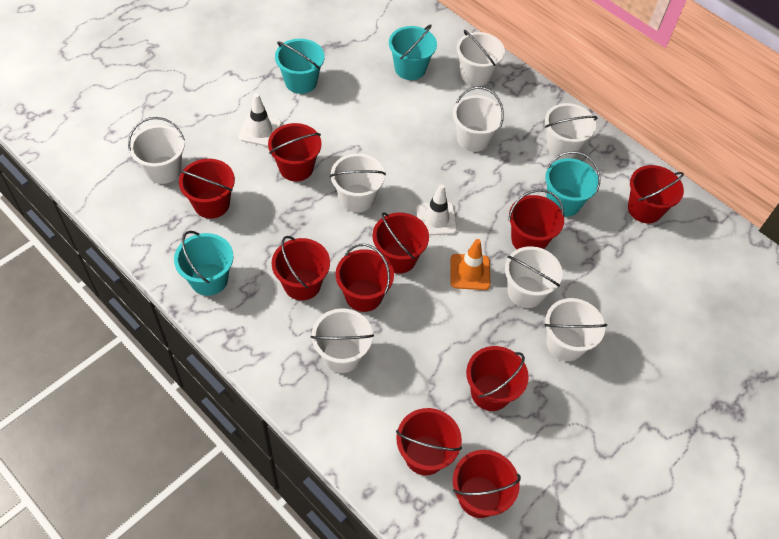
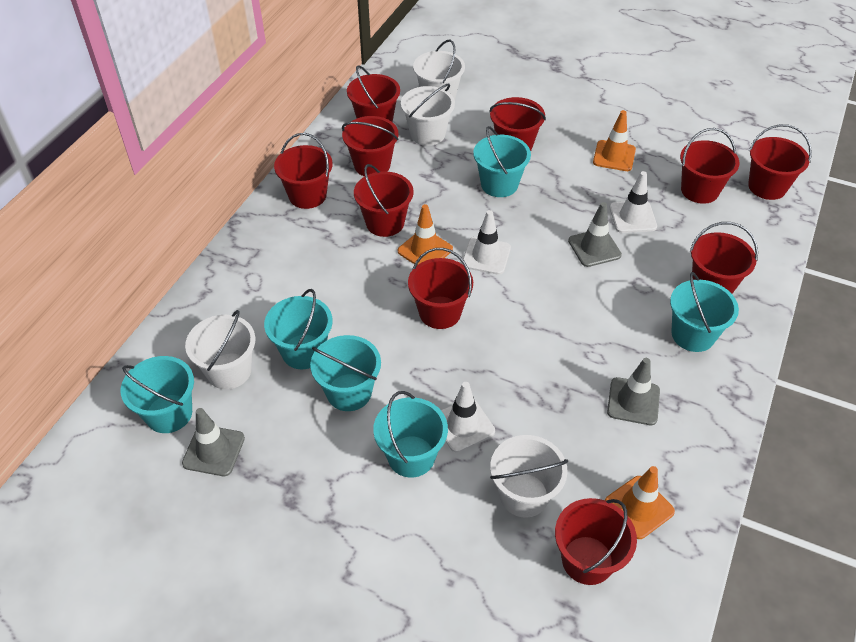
grey traffic cone: none = 0 -> [182,408,245,476] [568,202,622,267] [607,358,660,425] = 3
orange traffic cone: [450,239,491,290] = 1 -> [398,204,453,265] [593,110,636,171] [605,466,675,539] = 3
turquoise bucket: [174,231,233,296] [275,39,325,94] [389,24,437,80] [545,151,601,217] = 4 -> [121,356,194,433] [264,289,333,369] [310,335,381,411] [373,391,448,478] [473,126,531,197] [670,272,739,352] = 6
white bucket: [128,117,185,184] [310,308,374,373] [330,153,386,213] [453,87,504,152] [457,30,505,86] [505,246,563,308] [544,298,607,361] [545,103,598,159] = 8 -> [185,310,256,389] [401,84,455,146] [413,40,465,100] [490,435,568,518] = 4
white traffic cone: [239,93,282,147] [416,184,457,235] = 2 -> [441,382,495,453] [462,210,511,275] [610,171,657,233] = 3

